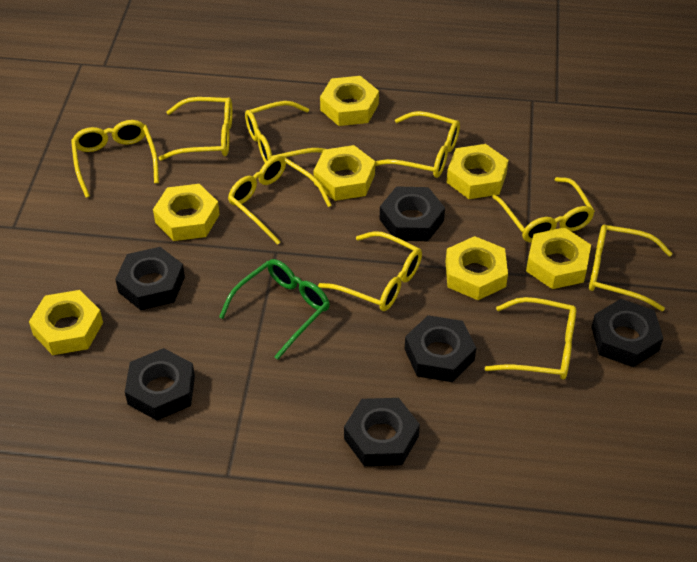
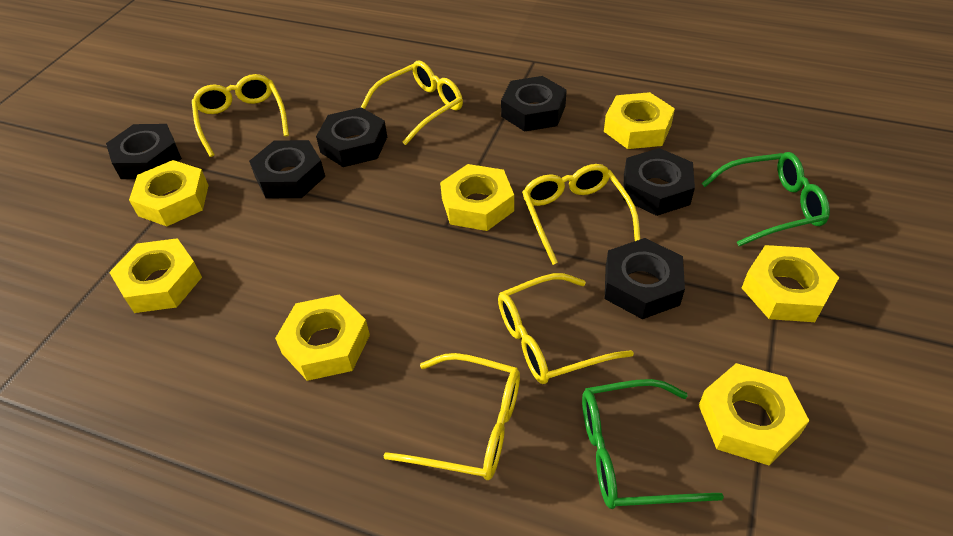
green glasses: [219,259,330,360] = 1 -> [582,379,724,509] [701,152,830,246] = 2
yellow glasses: [71,120,159,198] [159,97,233,161] [228,155,332,245] [245,101,325,163] [318,231,422,311] [375,111,460,178] [485,297,576,380] [492,177,595,242] [589,225,673,311] = 9 -> [192,74,289,157] [360,61,463,145] [383,353,520,480] [498,273,634,384] [522,164,640,265] = 5

